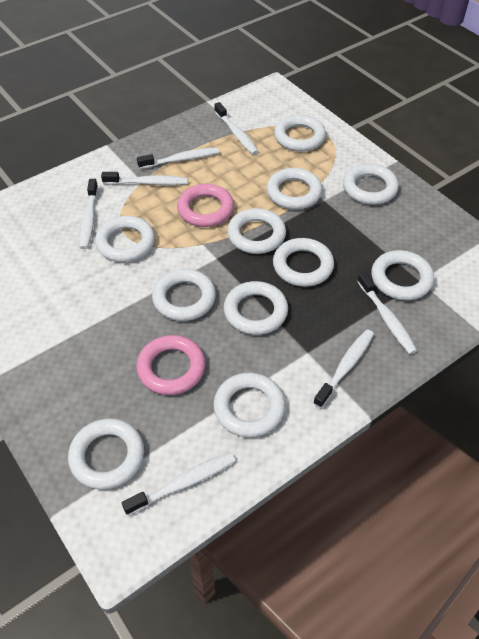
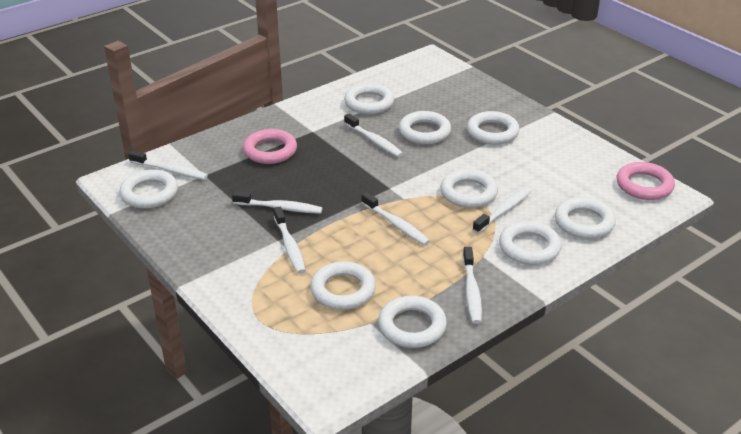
white ring: [68,418,144,490] [95,216,155,262] [152,269,216,321] [213,372,286,438] [224,281,288,335] [227,208,286,254] [267,168,322,209] [273,238,334,287] [274,115,326,152] [343,163,399,205] [371,250,434,300] = 11 -> [119,169,178,208] [310,261,376,310] [344,83,394,114] [378,296,447,348] [399,111,451,144] [440,169,498,208] [467,111,520,145] [499,221,562,265] [555,197,616,239] = 9

